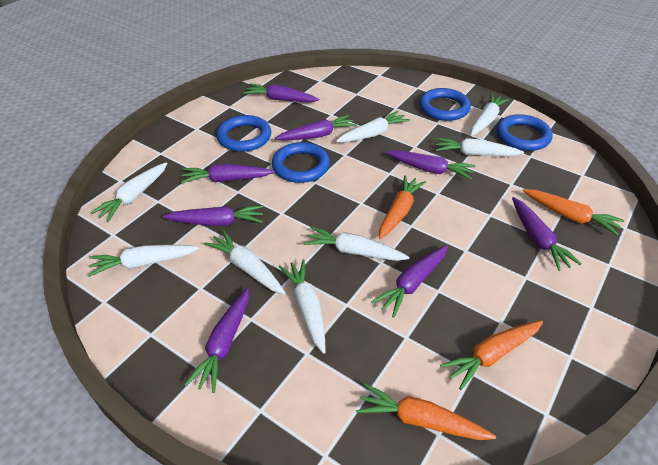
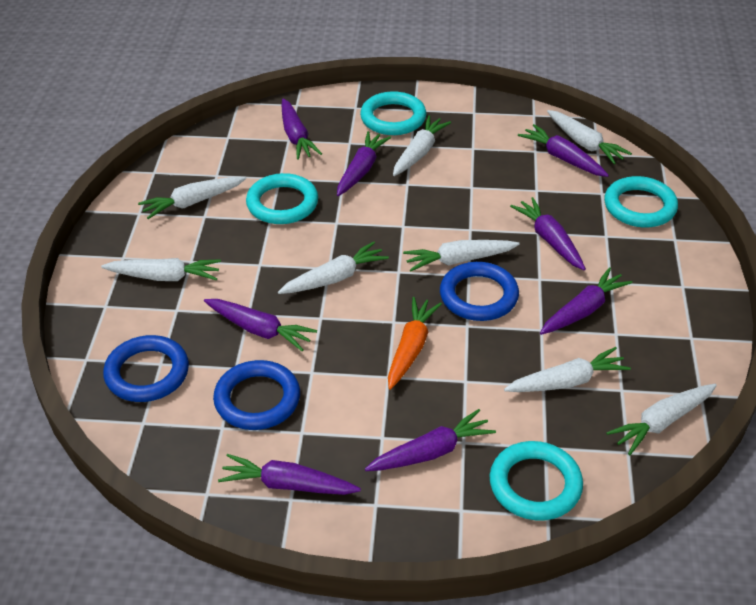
blue ring: [216,115,271,152] [272,142,330,183] [419,88,471,121] [496,114,553,151] = 4 -> [103,335,189,402] [213,360,300,430] [440,262,519,321] = 3
orange carrot: [356,383,496,440] [379,175,426,239] [440,320,543,390] [523,189,624,236] = 4 -> [388,297,442,390] = 1
turquoise ring: none = 0 -> [246,173,318,224] [360,91,426,135] [490,441,583,521] [604,176,678,228] = 4

